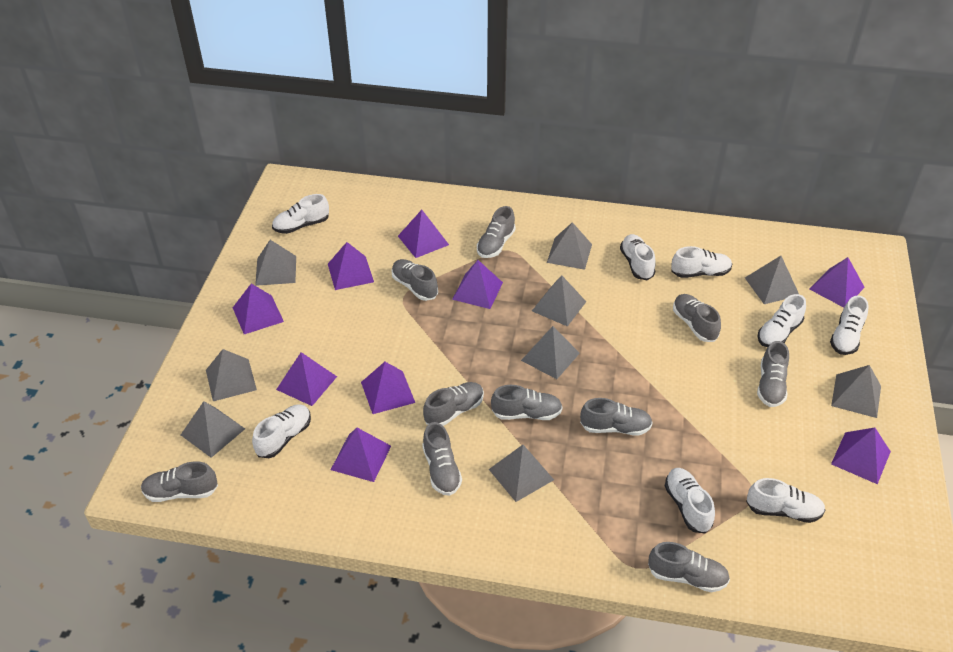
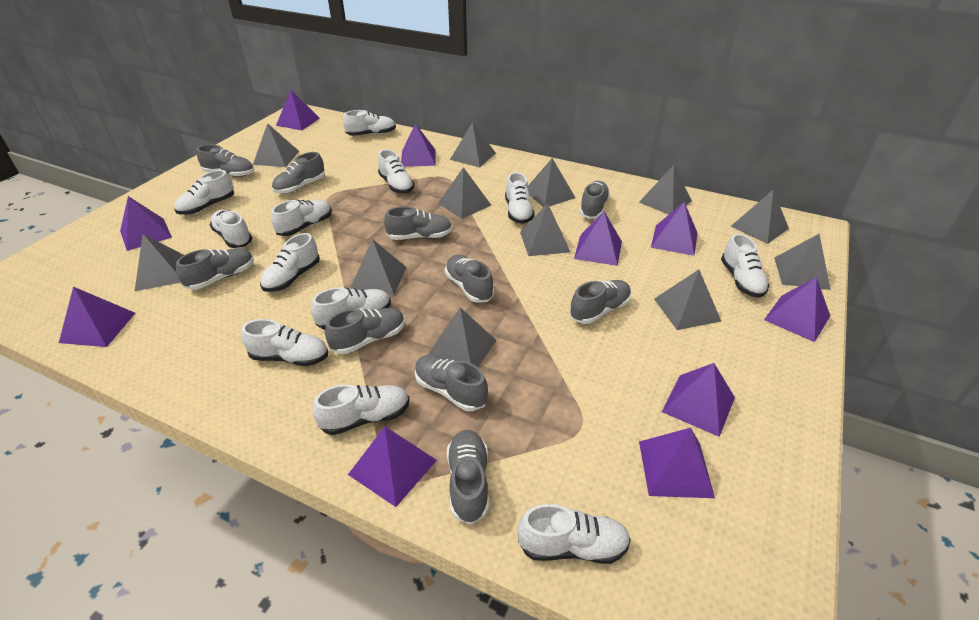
grey pyramid: [181,401,245,458] [206,349,257,401] [255,240,296,286] [489,445,554,502] [521,326,580,379] [532,275,586,327] [547,222,592,270] [745,256,799,304] [831,365,881,418] = 9 -> [135,234,184,291] [253,123,299,167] [350,239,407,295] [428,307,497,367] [438,167,491,219] [450,122,496,167] [520,203,570,256] [528,158,576,207] [639,165,692,214] [654,270,721,330] [731,189,789,244] [774,234,831,290] = 12
purple pyramid: [233,284,284,334] [276,352,337,406] [328,242,374,290] [331,428,391,482] [361,362,415,414] [398,210,449,258] [452,260,503,309] [809,257,865,308] [831,427,891,484] = 9 -> [59,287,135,347] [120,196,172,251] [276,90,320,130] [348,426,437,507] [401,123,436,167] [574,211,622,266] [639,428,715,498] [651,202,698,256] [662,363,735,437] [764,277,830,342] = 10
white shoe: [252,404,311,458] [272,194,329,234] [620,234,655,280] [665,468,715,534] [671,246,732,278] [746,478,825,523] [758,294,806,347] [830,295,869,355] = 8 -> [174,170,234,215] [209,210,252,248] [241,319,328,366] [260,233,320,292] [271,200,332,236] [311,287,391,330] [313,384,410,435] [343,110,396,136] [378,149,415,193] [505,172,535,224] [517,504,631,564] [721,234,769,298] = 12

